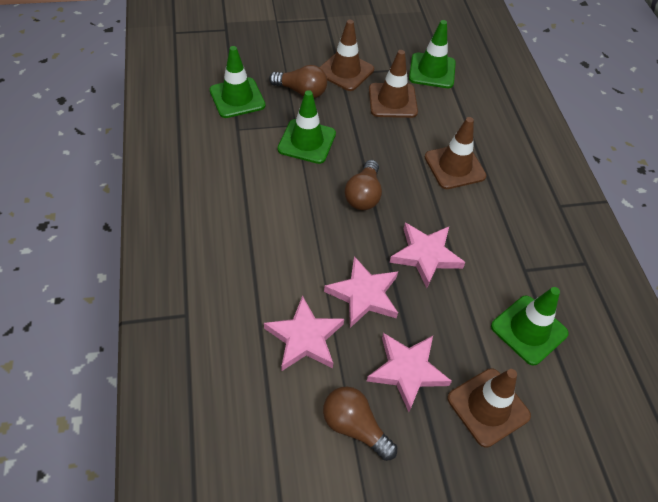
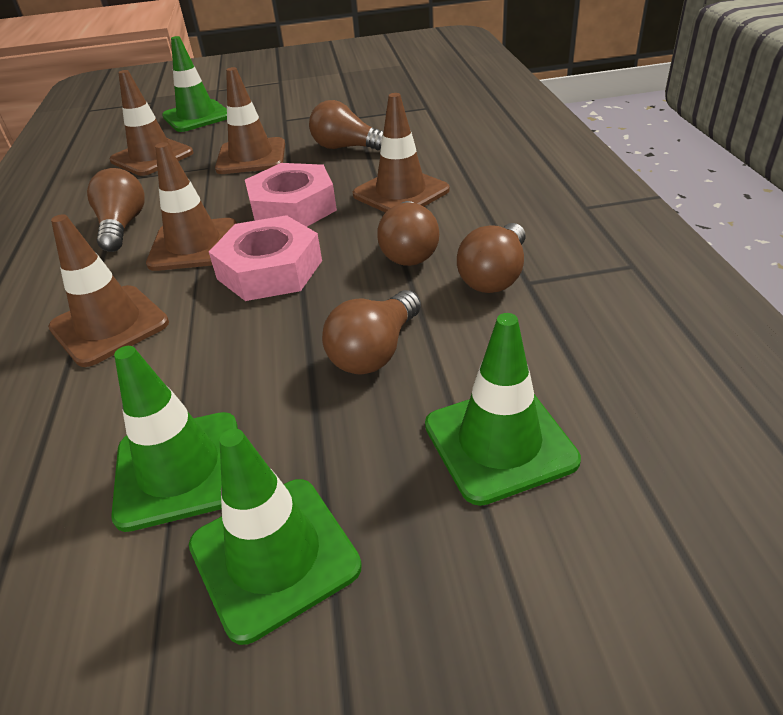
brown light bulb: [269,65,327,98] [323,386,397,461] [345,160,382,210] = 3 -> [87,168,145,252] [309,100,384,150] [322,290,421,374] [377,201,439,266] [457,223,526,293] = 5
brown traffic cone: [320,20,374,91] [369,50,418,118] [425,117,486,189] [447,368,531,448] = 4 -> [48,214,169,367] [110,70,193,176] [146,142,237,271] [215,67,285,174] [353,93,450,213] = 5
pink nut: none = 0 -> [209,215,322,301] [245,163,337,227] = 2
pink star: [264,295,344,371] [324,256,398,328] [367,333,452,412] [390,223,466,288] = 4 -> none = 0

